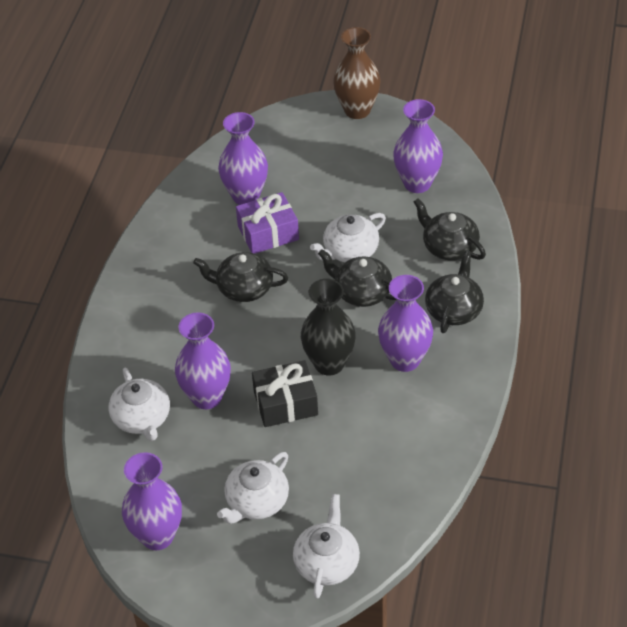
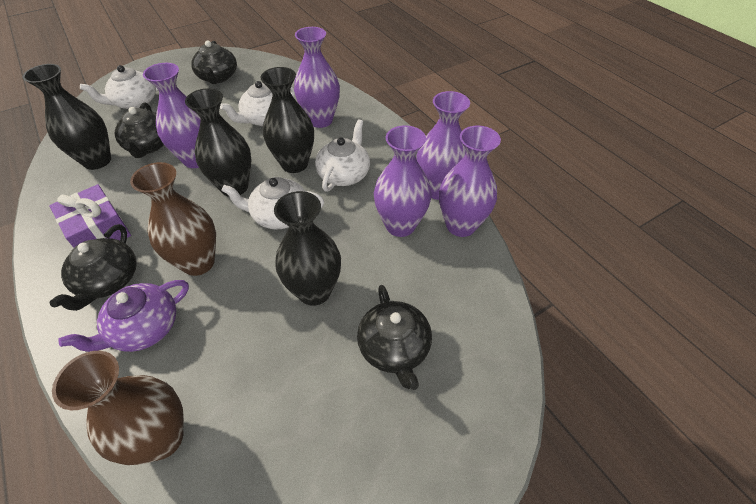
black gift: [252,360,318,427] = 1 -> none = 0
black vase: [301,279,356,375] = 1 -> [23,64,111,170] [185,88,251,197] [261,67,314,173] [274,191,341,306] = 4
brown vase: [333,27,380,119] = 1 -> [52,351,184,465] [130,162,216,276] = 2
purple teapot: none = 0 -> [58,280,189,352] = 1

